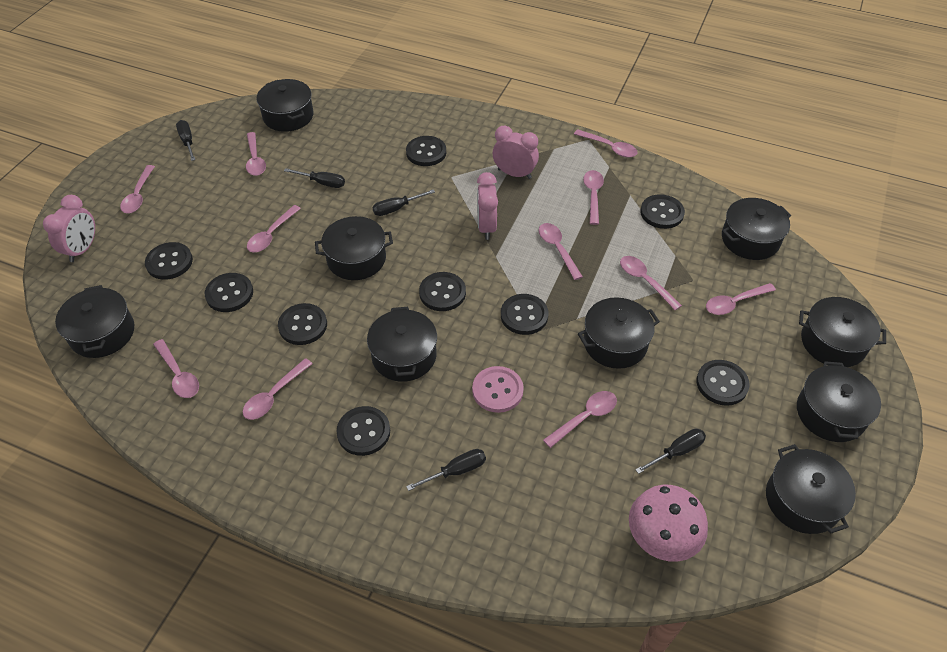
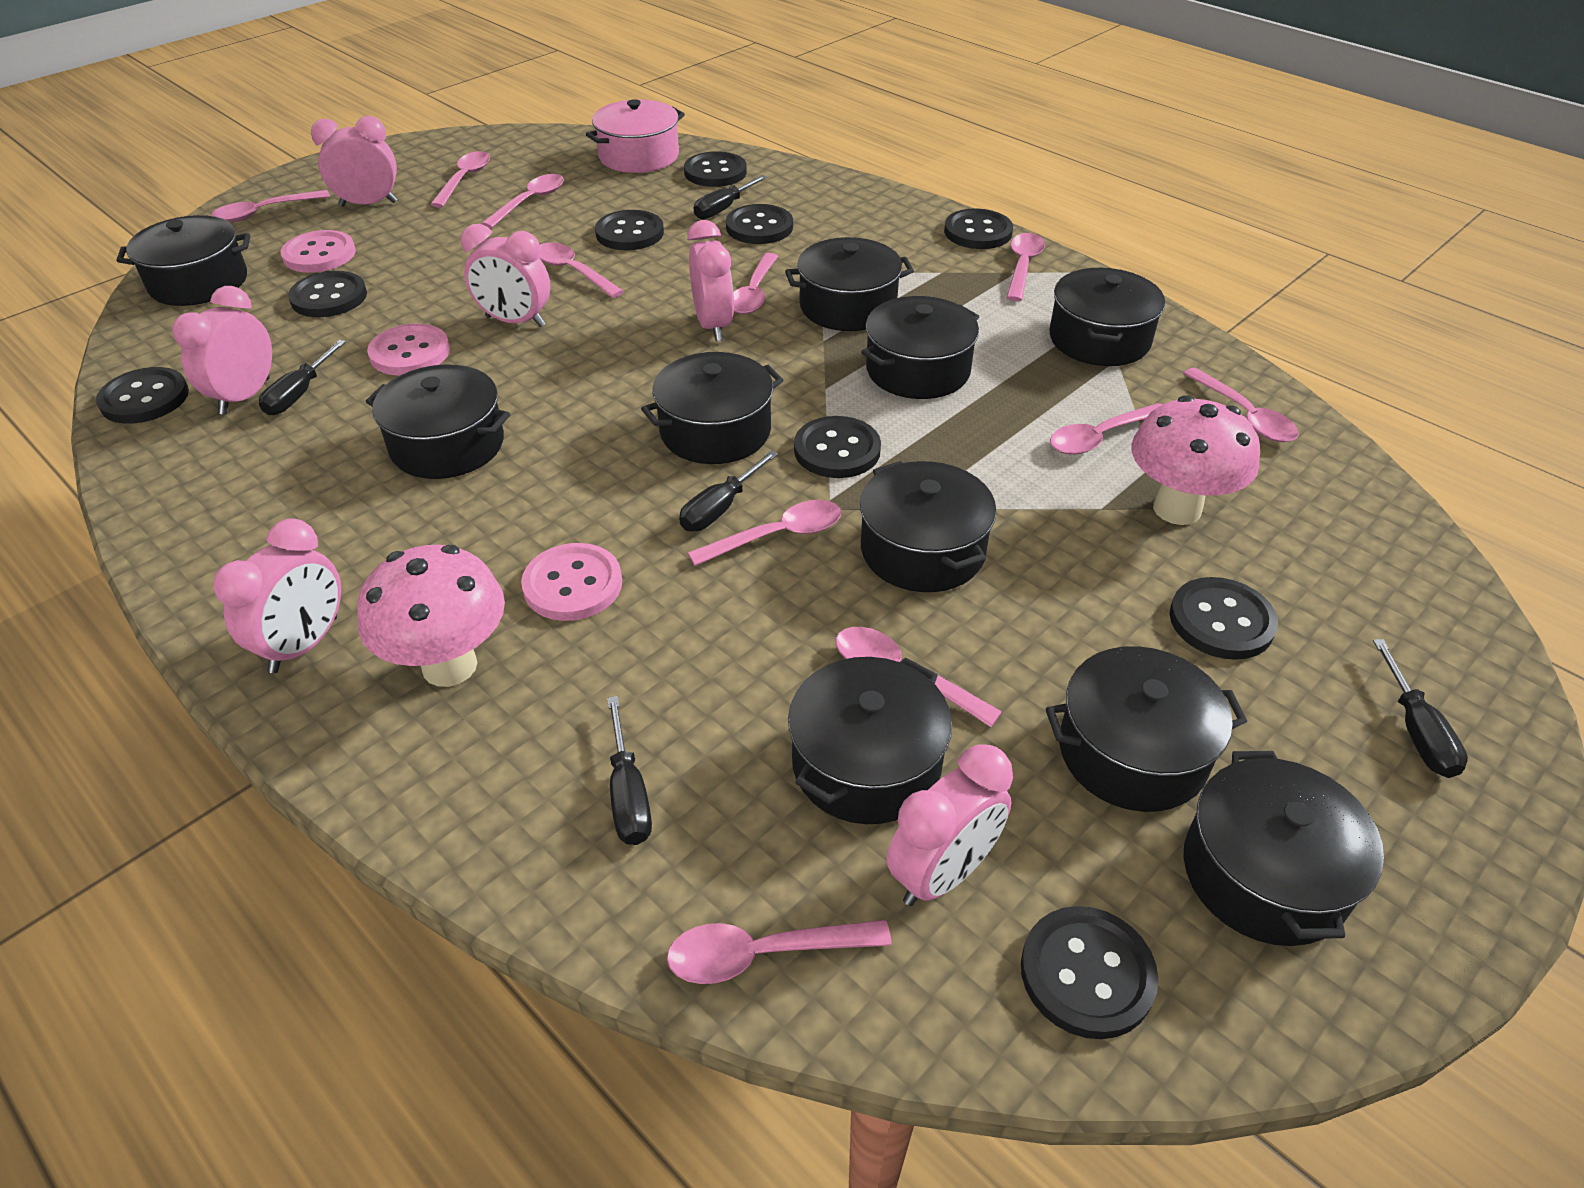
black pot: [55,285,135,358] [257,79,314,132] [315,216,393,280] [367,307,437,382] [578,297,660,369] [722,198,791,260] [766,444,856,534] [797,361,881,442] [799,297,886,367] = 9 -> [116,215,250,306] [366,364,510,479] [641,352,783,464] [785,237,914,331] [788,657,952,824] [860,461,997,592] [861,296,979,399] [1046,646,1247,812] [1050,268,1165,366] [1183,751,1384,946] = 10
pink button: [472,366,524,413] = 1 -> [281,230,356,273] [367,323,450,376] [521,543,622,621] = 3
pink clock: [43,195,95,262] [477,172,498,240] [493,126,539,179] = 3 -> [172,286,272,415] [213,519,341,673] [311,116,397,207] [461,224,550,327] [687,220,734,341] [886,744,1013,906] = 6
pink mushroom: [629,485,708,562] = 1 -> [357,545,505,687] [1131,395,1260,525] = 2
pink pot: none = 0 -> [586,99,685,173] = 1

